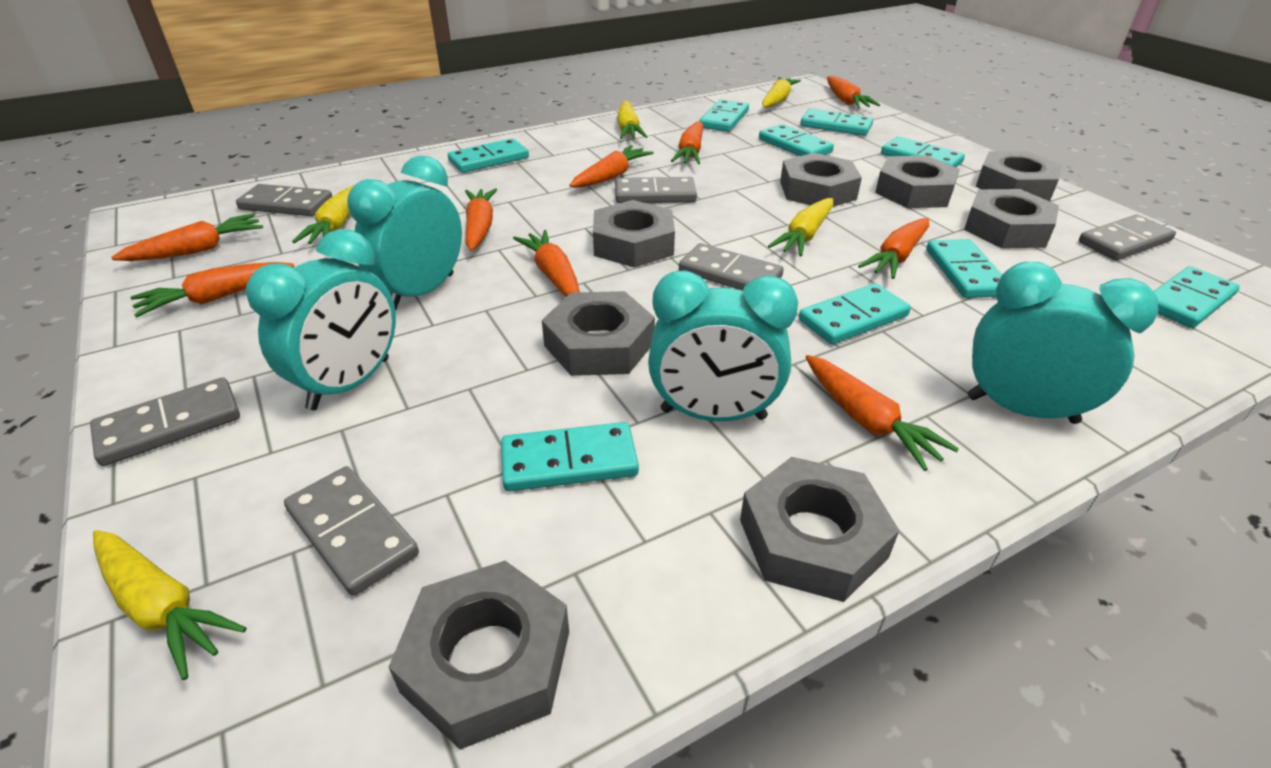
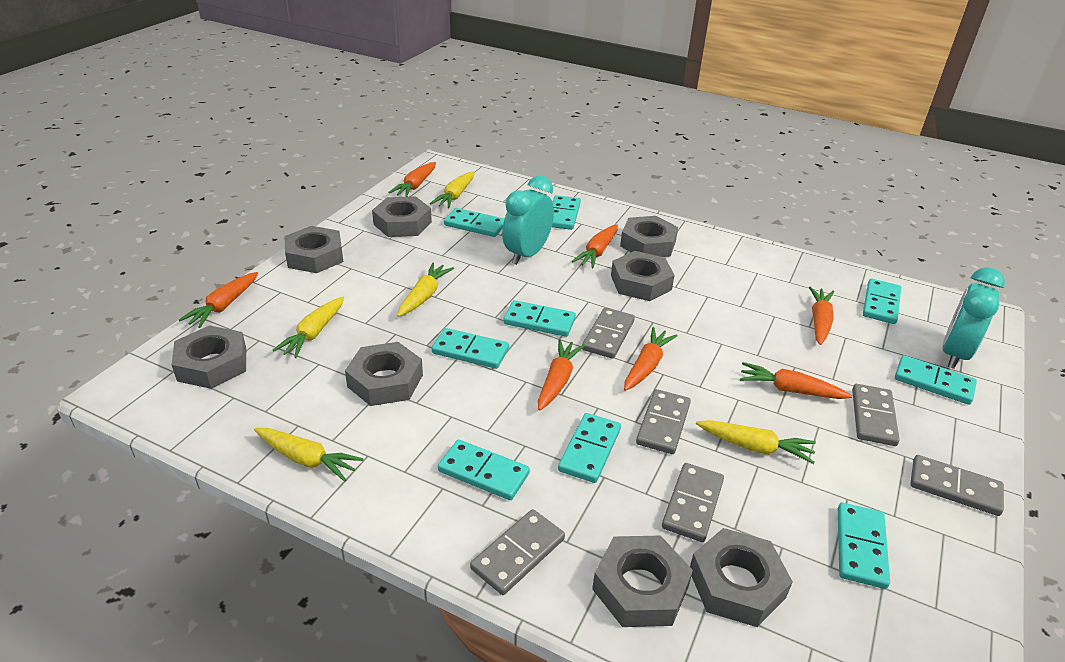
orange carrot: [111,213,263,261] [130,262,294,317] [465,188,497,251] [513,230,580,297] [569,145,654,188] [671,121,703,164] [806,355,959,471] [827,76,880,108] [858,218,929,279] = 9 -> [179,272,258,328] [388,162,436,197] [538,339,585,411] [572,224,618,268] [624,327,678,391] [740,362,852,399] [809,286,834,345] = 7
turquoise clock: [246,229,396,410] [347,155,462,310] [648,270,798,421] [968,262,1158,424] = 4 -> [502,176,554,265] [943,267,1005,369] = 2

